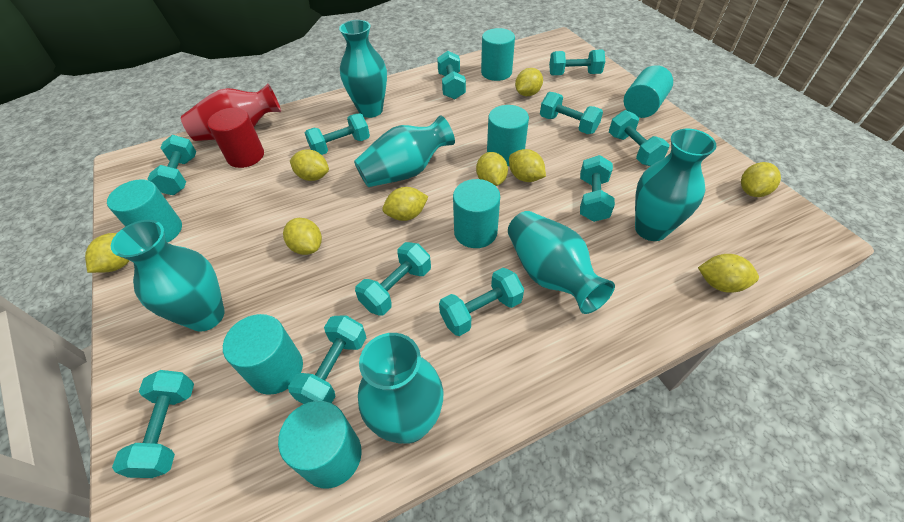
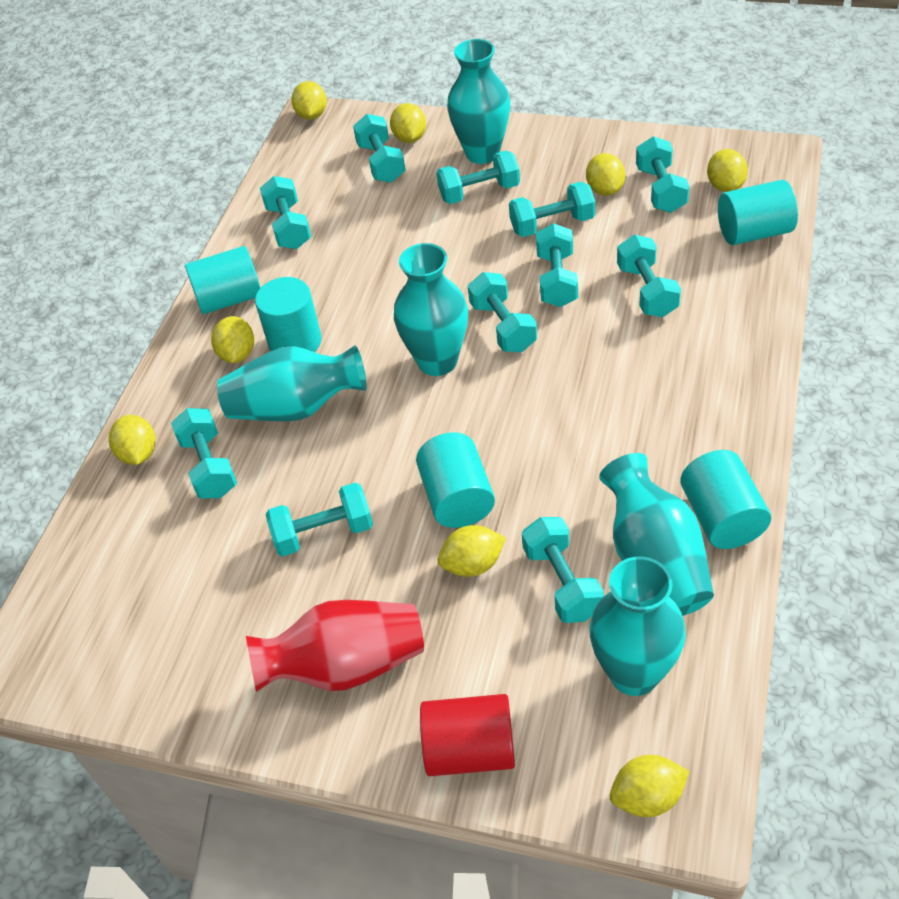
turquoise cylinder: [107,179,182,243] [223,314,303,395] [278,401,362,489] [453,179,500,248] [481,28,515,81] [487,105,529,166] [624,65,673,118] = 7 -> [185,246,261,314] [255,277,322,352] [416,432,495,528] [680,450,771,549] [718,180,798,245] = 5
turquoise vase: [111,220,225,332] [339,20,387,118] [354,115,455,187] [358,333,443,443] [508,211,615,314] [635,129,716,241] = 6 -> [217,345,367,421] [394,243,468,376] [447,39,510,164] [589,557,686,696] [599,453,714,616] = 5
yellow lemon: [85,233,130,273] [283,218,322,255] [290,149,329,181] [383,187,428,221] [476,152,508,186] [509,149,546,182] [515,68,543,96] [698,254,759,293] [741,162,781,197] = 9 -> [109,415,156,465] [211,316,254,363] [291,81,327,120] [390,103,426,143] [438,525,506,577] [586,153,625,196] [610,755,690,817] [707,149,748,192] = 8

